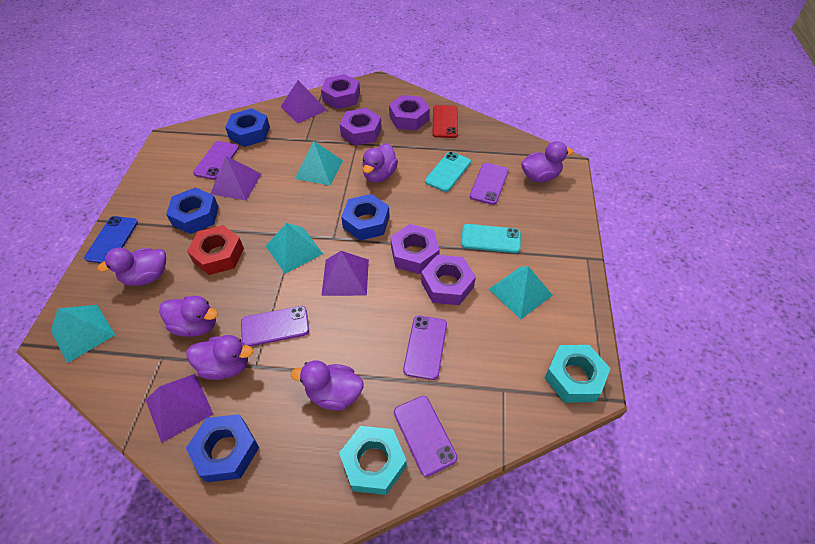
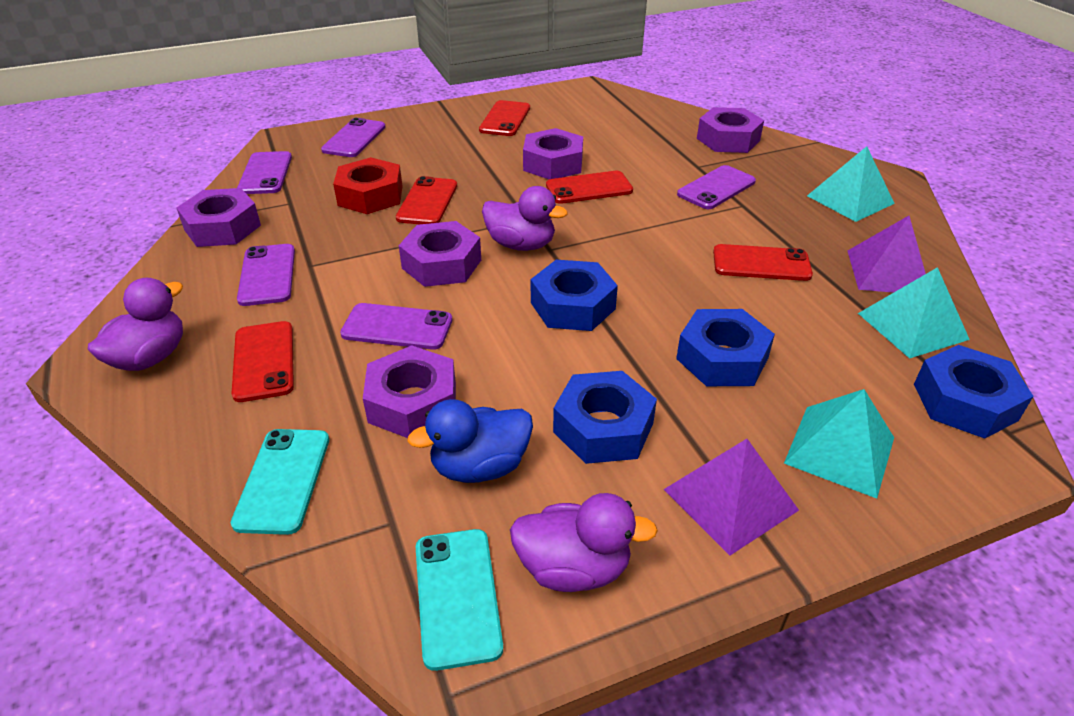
blue duck: none = 0 -> [407,399,533,483] = 1
blue phone: [84,216,138,263] = 1 -> none = 0
purple duck: [97,247,166,286] [159,296,218,337] [186,335,253,380] [291,361,364,411] [362,143,398,183] [521,141,573,182] = 6 -> [88,278,183,371] [482,186,568,251] [510,493,658,592] = 3
purple pyramid: [146,374,213,443] [211,156,262,200] [281,80,327,123] [321,251,369,296] = 4 -> [664,439,799,556] [848,216,926,293] = 2
red phone: [432,105,458,138] = 1 -> [232,321,294,402] [396,176,457,224] [479,100,530,136] [546,171,633,204] [713,244,813,281] = 5
turquoise nut: [339,426,407,495] [545,345,611,403] = 2 -> none = 0
turquoise pyramid: [51,305,115,363] [266,223,323,274] [295,141,343,186] [489,266,553,319] = 4 -> [784,389,894,499] [807,146,895,222] [858,267,970,359] = 3

